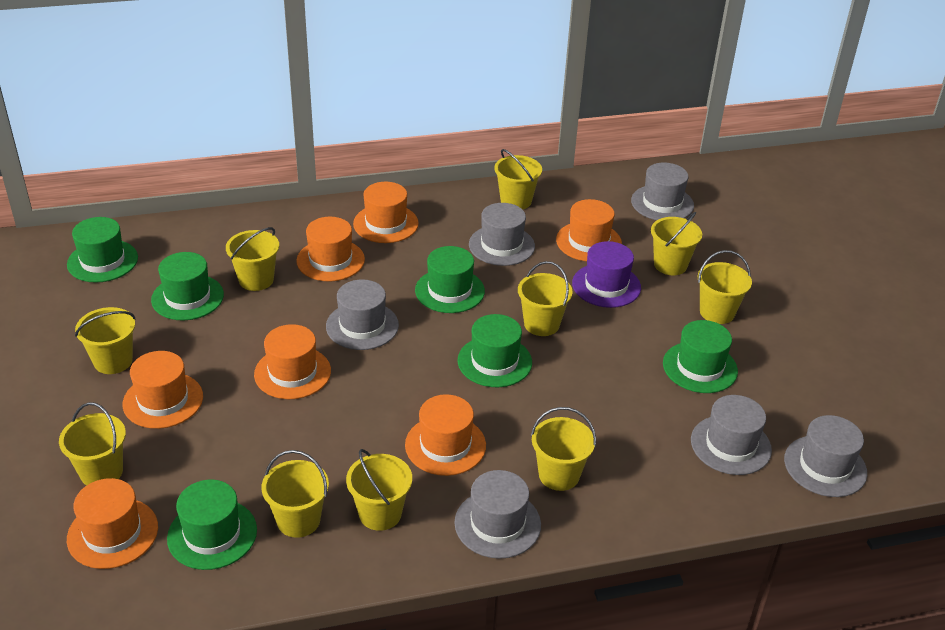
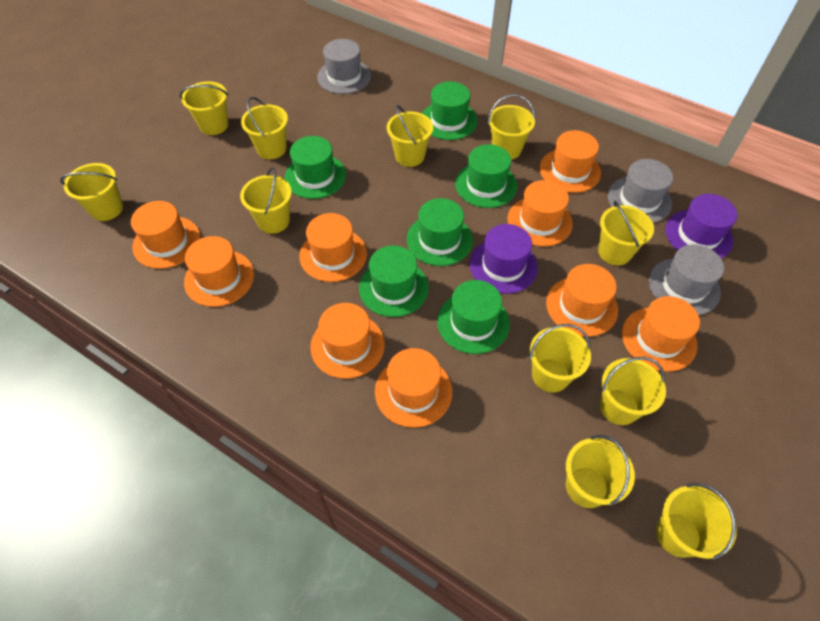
grey hat: [326,279,399,350] [454,470,541,559] [469,203,535,266] [631,163,694,220] [691,395,772,475] [784,415,867,497] = 6 -> [317,39,371,94] [608,159,673,223] [649,244,724,315] = 3
orange hat: [67,478,158,569] [122,351,203,429] [254,324,331,399] [296,217,365,282] [353,182,419,243] [405,394,486,476] [556,199,622,262] = 7 -> [131,201,201,269] [184,236,254,307] [300,213,367,282] [310,303,385,379] [375,348,452,428] [507,180,573,247] [540,130,601,193] [546,264,618,337] [622,296,700,372] = 9
purple hat: [572,241,641,308] = 1 -> [469,224,538,294] [665,194,737,258] = 2
yellow bucket: [59,402,126,485] [75,307,135,374] [226,227,279,291] [261,450,329,538] [346,449,412,531] [494,149,542,210] [518,261,573,336] [531,407,596,491] [651,212,702,275] [698,250,752,324] = 10 -> [60,163,123,221] [180,81,228,135] [240,167,292,234] [241,97,288,159] [387,105,433,167] [488,94,535,160] [530,324,591,393] [566,435,635,508] [598,201,654,265] [600,357,666,425] [656,483,737,560] = 11

